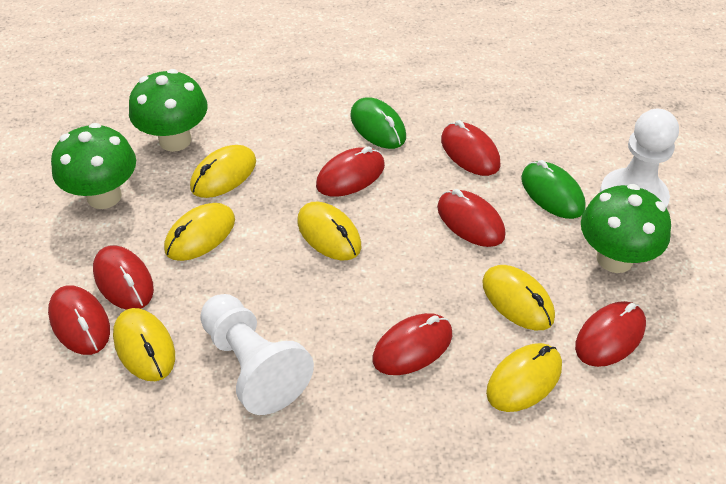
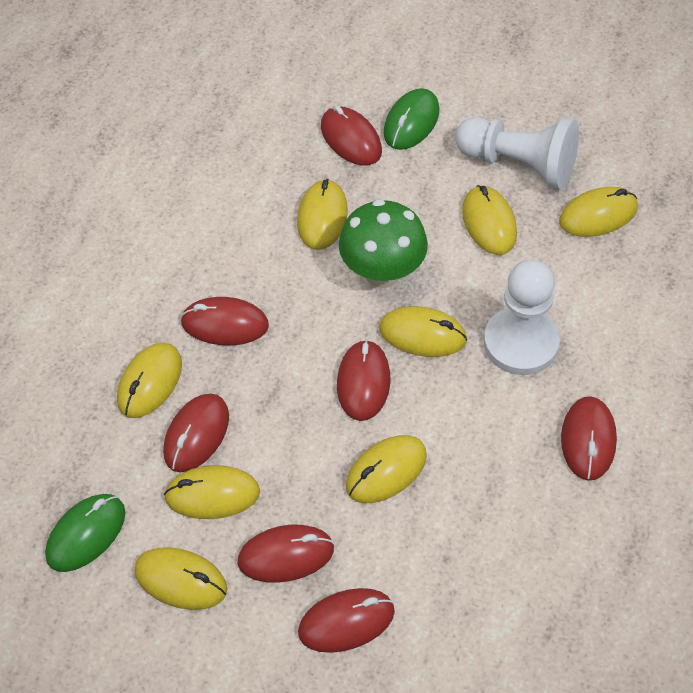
green mushroom: [51,123,136,209] [129,69,208,152] [581,184,671,273] = 3 -> [339,199,428,288] = 1
yellow mouse: [113,308,175,381] [164,203,235,261] [190,145,256,198] [297,201,361,261] [482,265,555,330] [486,343,562,412] = 6 -> [117,343,182,418] [134,547,227,610] [164,465,260,519] [297,179,348,250] [346,435,427,503] [379,306,468,357] [462,185,517,255] [559,187,638,237] = 8

